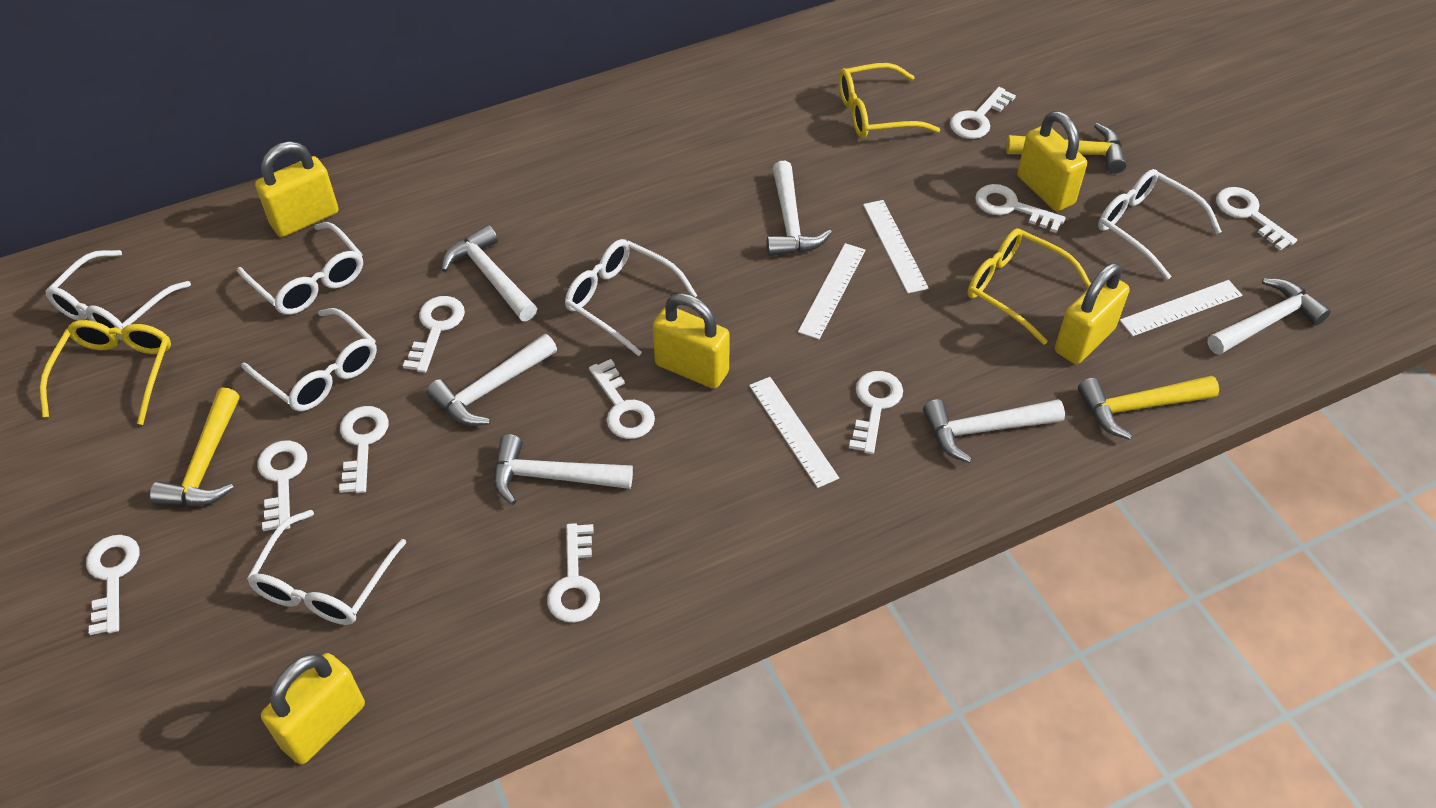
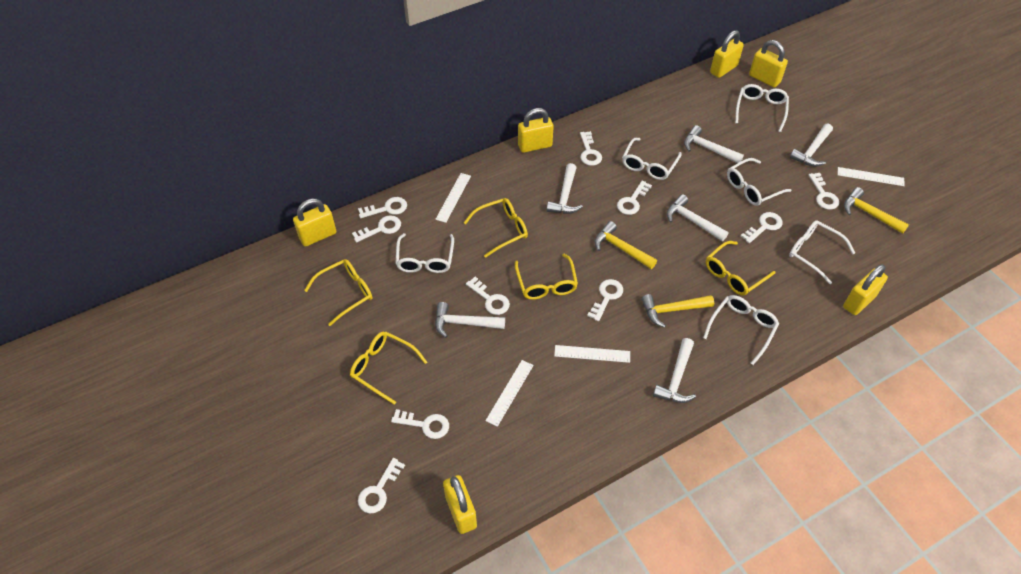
yellow glasses: [40,320,171,425] [839,63,941,138] [967,228,1091,345] = 3 -> [304,259,372,326] [350,331,427,405] [464,198,528,258] [515,254,578,300] [706,241,775,296] = 5
yellow padlock: [255,141,338,237] [261,653,365,764] [653,293,730,389] [1017,111,1087,211] [1055,262,1130,364] = 5 -> [293,199,336,247] [443,475,477,534] [518,108,554,153] [710,30,744,78] [749,40,788,88] [843,264,888,315] = 6

